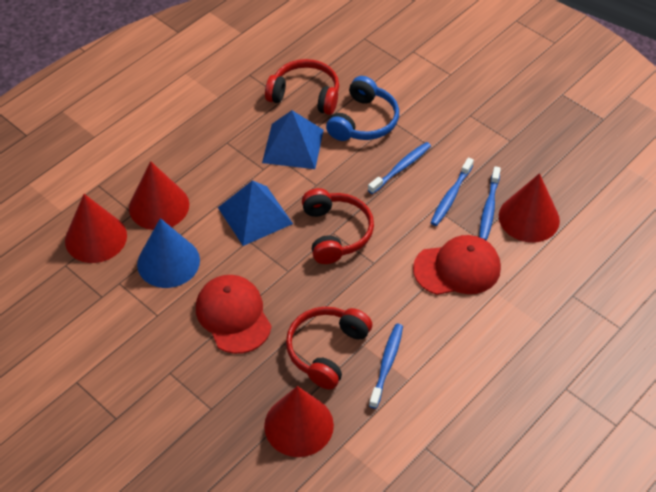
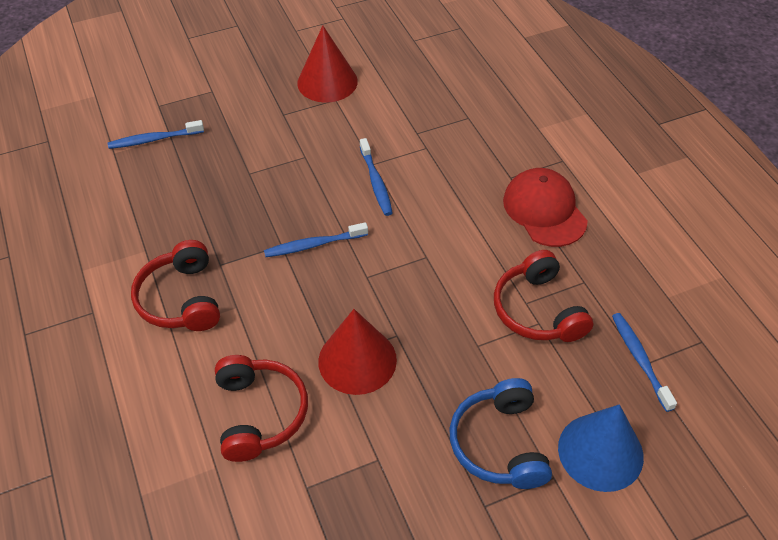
blue pyramid: [218,180,293,246] [262,110,324,169] = 2 -> none = 0
red cap: [196,275,272,354] [413,235,501,295] = 2 -> [503,168,588,247] = 1
red cone: [65,194,127,263] [129,161,189,230] [264,386,334,457] [499,173,560,243] = 4 -> [297,25,358,103] [318,309,397,395] = 2

